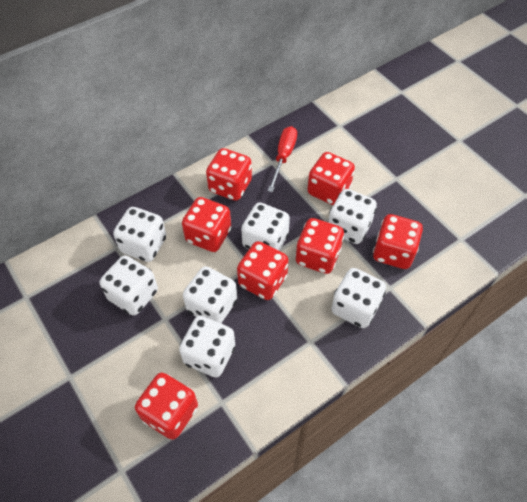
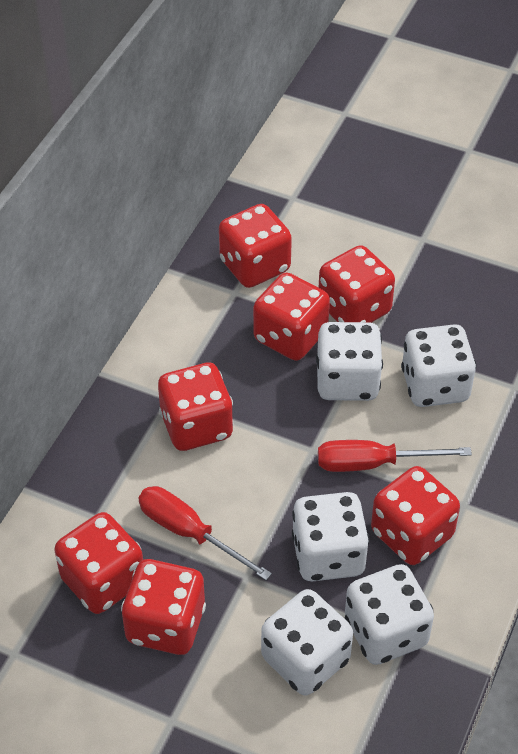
red screwdriver: [268,126,297,192] = 1 -> [138,486,272,580] [318,440,472,472] = 2
white dice: [100,255,158,316] [113,207,166,262] [179,316,235,378] [183,266,237,323] [241,203,290,251] [328,189,377,244] [331,268,386,328] = 7 -> [261,589,353,696] [292,492,369,581] [316,322,383,401] [345,564,434,665] [401,324,476,407] = 5

